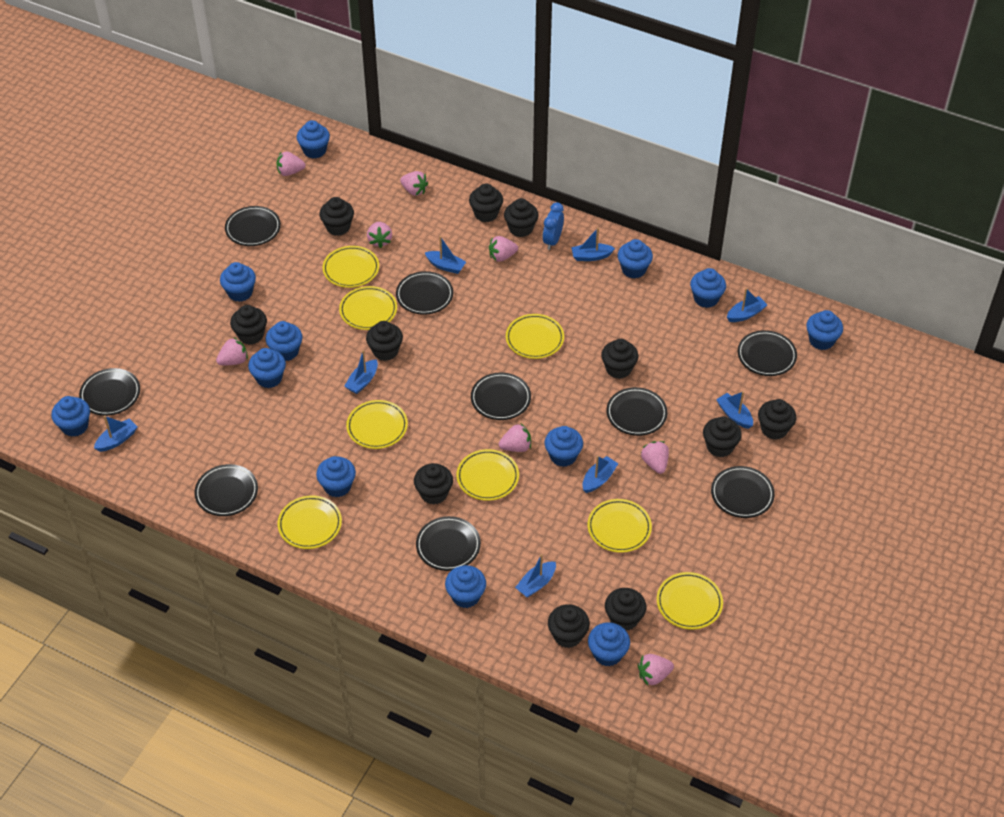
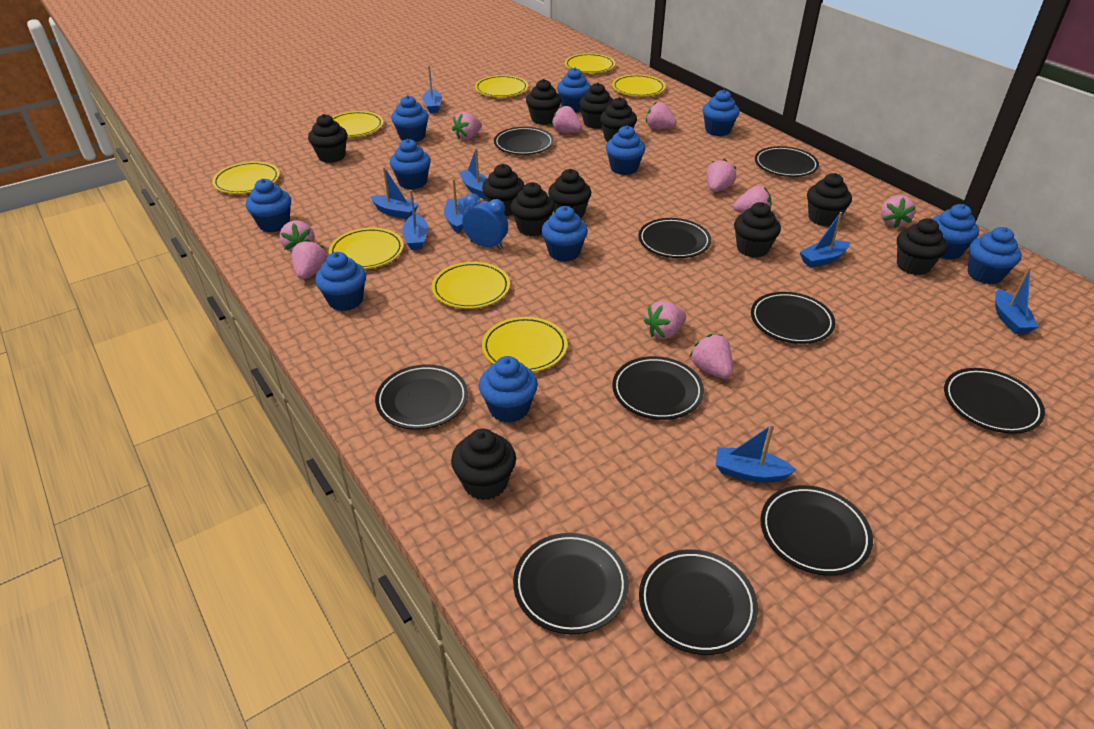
black plate: [79,368,140,416] [194,464,258,516] [225,206,281,246] [396,271,453,315] [416,516,481,571] [471,372,531,420] [606,387,667,436] [711,466,775,518] [738,330,797,376] = 9 -> [375,364,468,430] [494,127,554,155] [513,533,629,634] [612,356,704,420] [639,218,711,258] [639,549,758,655] [751,292,835,344] [755,146,819,177] [760,485,873,576] [944,368,1045,434] = 10
blue cupcake: [51,396,90,437] [220,262,256,302] [248,348,286,388] [266,321,302,361] [297,120,330,158] [316,456,356,497] [445,565,486,608] [545,426,583,467] [588,622,630,666] [618,239,653,278] [690,268,726,308] [806,310,843,350] = 12 -> [246,179,291,232] [315,252,366,311] [390,139,431,189] [391,95,429,142] [479,356,538,423] [541,206,588,262] [557,67,591,112] [606,125,645,175] [703,90,740,136] [933,204,979,260] [968,227,1022,284] = 11
pink strawberry: [216,337,248,365] [276,151,306,176] [367,222,392,248] [400,171,428,196] [489,236,518,262] [499,424,531,452] [638,654,674,685] [641,441,669,474] = 8 -> [280,220,315,252] [292,239,328,279] [452,112,482,140] [552,106,582,133] [644,301,686,339] [646,102,677,129] [690,334,733,379] [707,159,737,192] [733,186,771,214] [881,195,916,228] = 10

